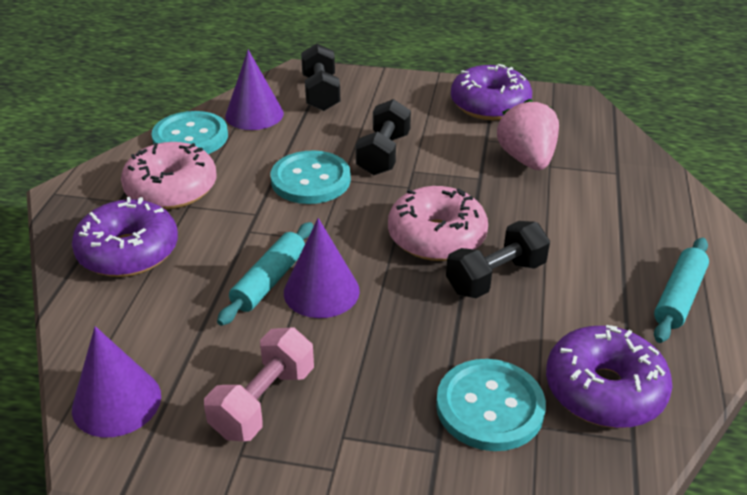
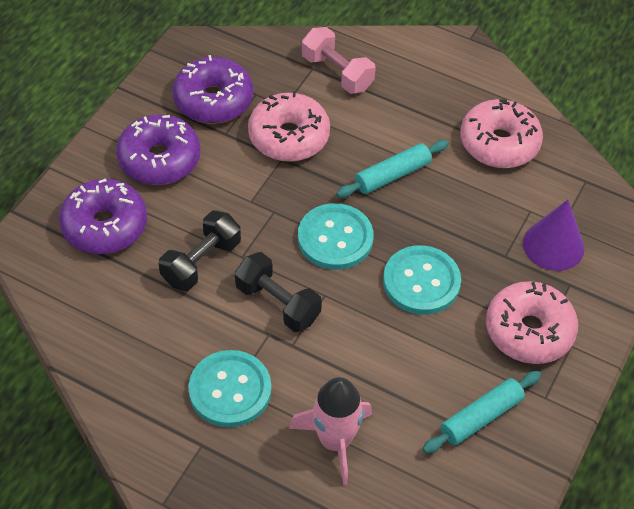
black dumbbell: [301,43,340,111] [356,99,411,175] [446,221,550,298] = 3 -> [159,210,241,291] [235,252,322,332] = 2
pink donut: [121,142,216,210] [388,186,488,261] = 2 -> [248,91,330,162] [460,99,543,168] [486,281,578,364] = 3
pink rocket: none = 0 -> [289,377,372,486] = 1
pink strawberry: [497,99,559,170] = 1 -> none = 0
purple cone: [72,326,161,437] [225,50,284,130] [284,218,360,318] = 3 -> [523,200,585,271] = 1

